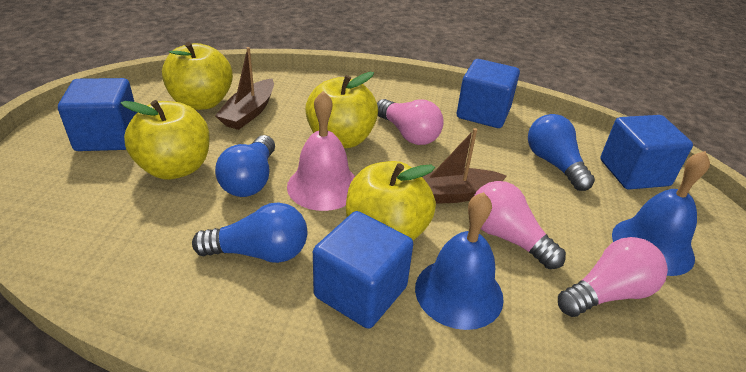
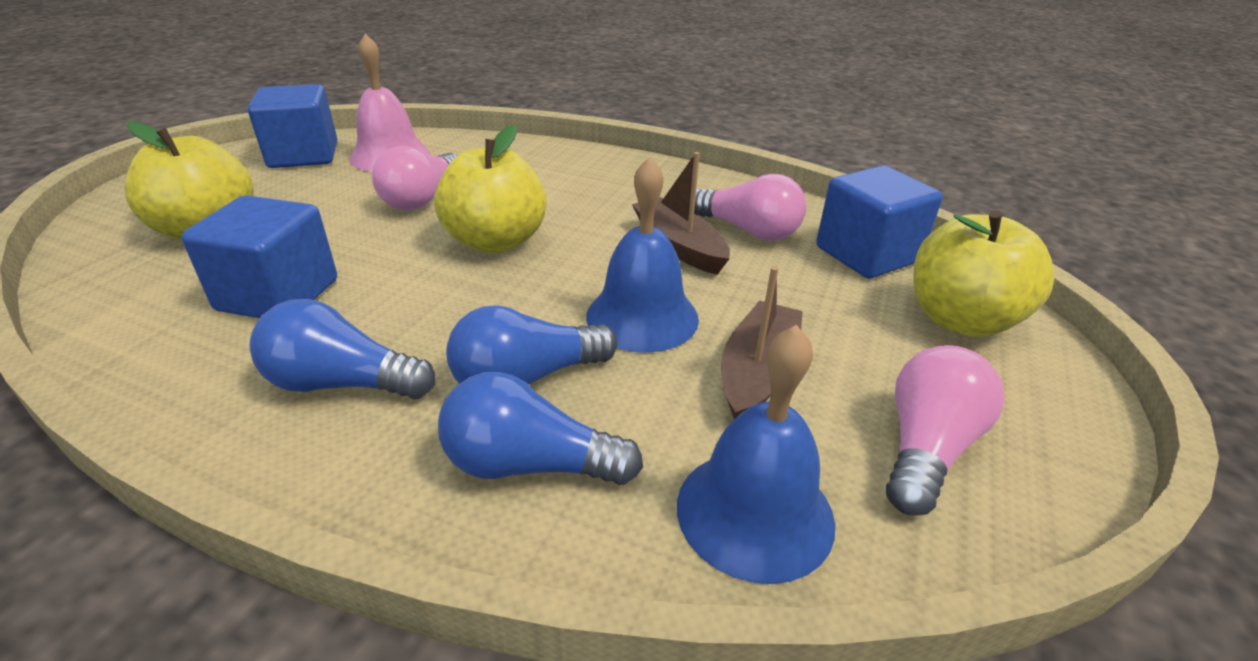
blue cube: [58,78,137,151] [313,211,413,329] [457,59,520,128] [600,115,693,190] = 4 -> [181,195,337,318] [248,84,337,168] [816,165,943,278] = 3
yellow apple: [121,100,210,180] [162,42,233,110] [305,72,378,148] [346,161,436,240] = 4 -> [125,122,254,240] [434,125,547,254] [914,210,1054,337] = 3

